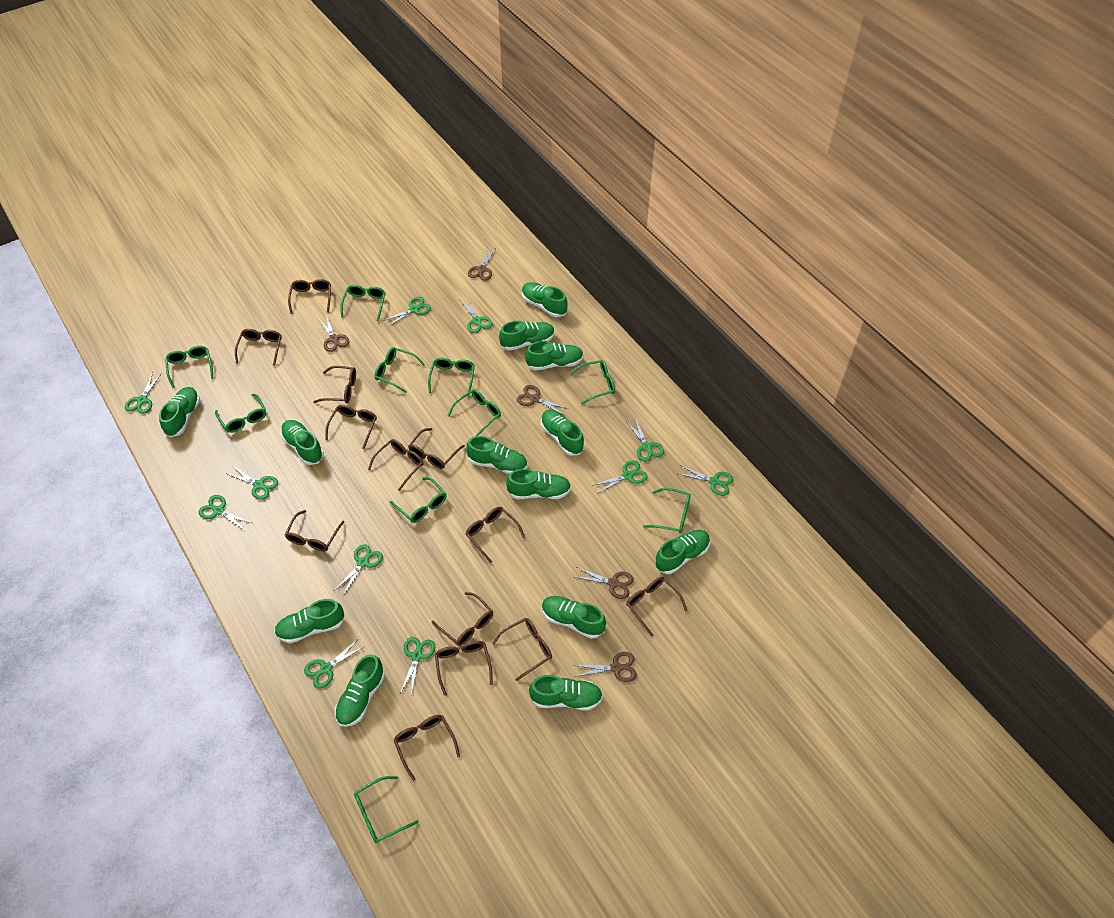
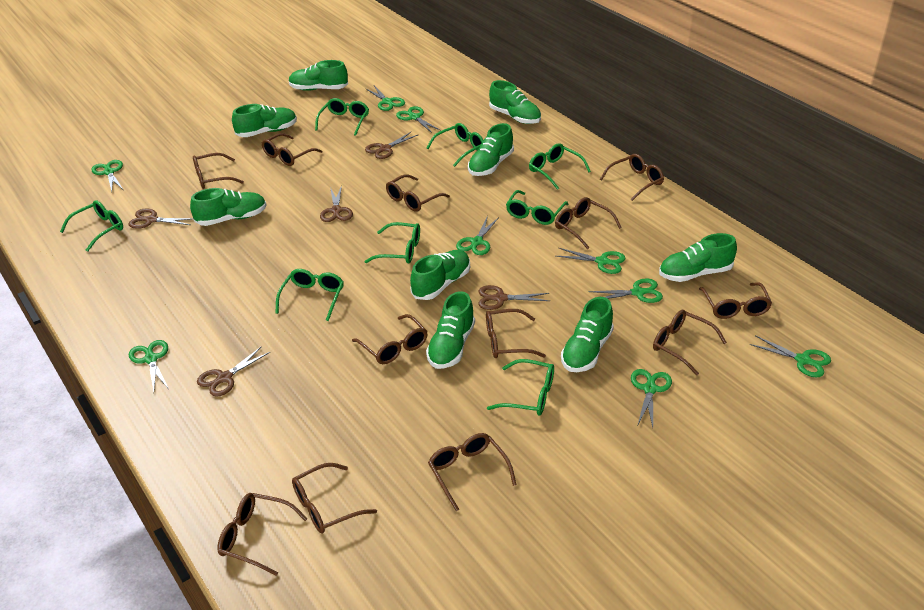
brown glasses: [235,329,282,366] [285,510,344,551] [288,279,331,314] [313,366,356,403] [325,405,377,449] [368,439,423,491] [394,715,460,781] [408,428,465,469] [432,592,493,646] [435,641,493,696] [466,507,525,563] [492,618,552,681] [626,577,687,637] = 13 -> [193,153,244,189] [217,493,308,576] [262,133,322,166] [292,463,377,534] [352,314,428,364] [386,174,450,212] [428,433,517,511] [486,309,546,358] [555,197,621,249] [600,154,664,201] [653,310,727,375] [699,282,772,319] = 12
green glasses: [165,346,214,388] [215,394,266,433] [340,285,386,321] [354,776,419,843] [374,347,425,393] [390,477,446,523] [428,358,475,397] [448,389,501,436] [569,360,615,404] [643,488,691,533] = 10 -> [60,200,123,252] [276,269,344,321] [315,98,369,136] [364,222,420,264] [427,123,483,167] [487,359,554,416] [506,190,568,225] [529,143,591,190] = 8
green scissors: [125,372,162,414] [198,495,251,530] [225,467,278,500] [304,638,365,688] [335,544,383,596] [383,297,431,327] [400,637,435,697] [461,298,493,333] [592,460,647,494] [626,418,664,462] [679,465,734,496] = 11 -> [91,160,123,191] [129,340,168,392] [365,86,405,111] [396,106,441,133] [456,216,499,255] [556,248,626,274] [589,279,663,303] [631,369,672,427] [749,335,831,377] = 9
green shoe: [159,387,200,437] [274,599,345,643] [280,420,324,465] [335,654,385,727] [466,436,527,474] [499,321,555,351] [506,469,571,499] [522,282,568,317] [525,341,584,371] [529,675,603,711] [541,410,584,456] [542,596,606,639] [655,530,710,574] = 13 -> [190,188,266,226] [232,104,297,137] [289,60,348,91] [410,250,470,300] [426,291,475,369] [468,123,514,176] [489,80,541,124] [561,297,614,372] [659,233,737,282] = 9

